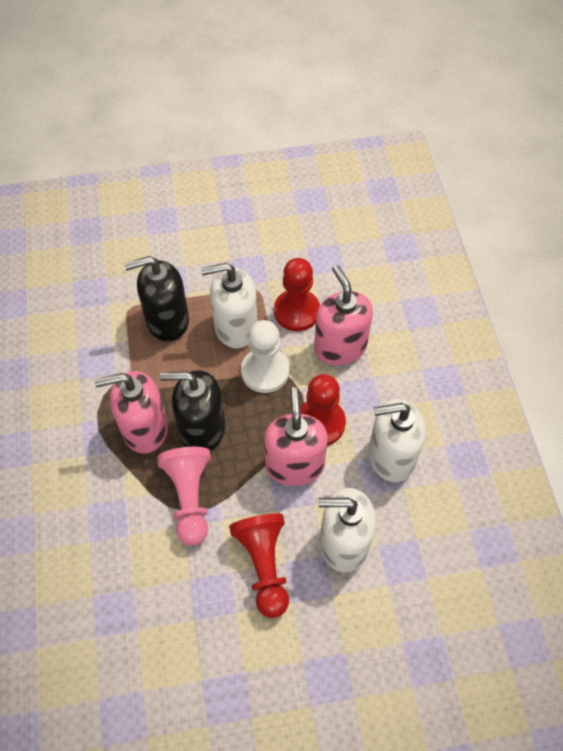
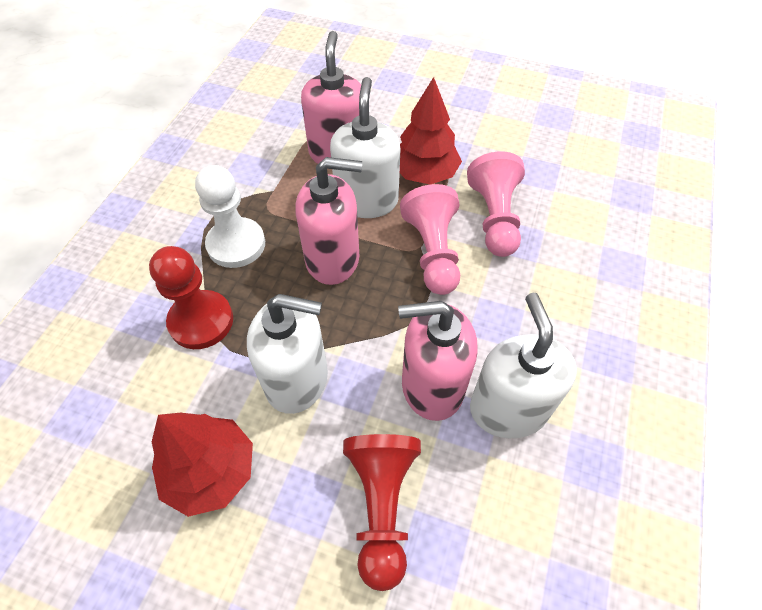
black soap dispenser: [124,256,189,341] [160,370,225,451] = 2 -> none = 0
pink pawn: [157,447,211,545] = 1 -> [400,184,460,295] [467,151,525,257] = 2
red pawn: [229,513,289,618] [274,258,320,331] [300,374,346,445] = 3 -> [149,246,233,349] [343,434,421,591] = 2
red tree: none = 0 -> [152,413,253,517] [400,77,462,185] = 2

